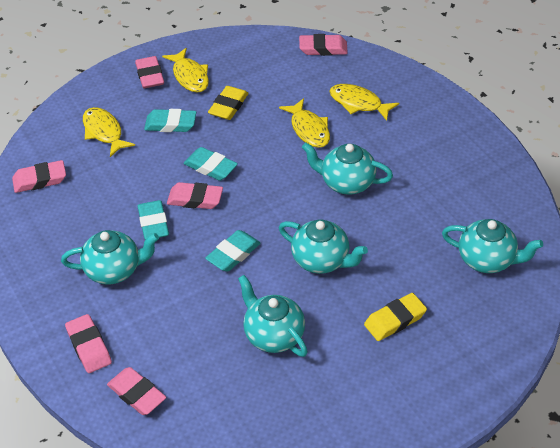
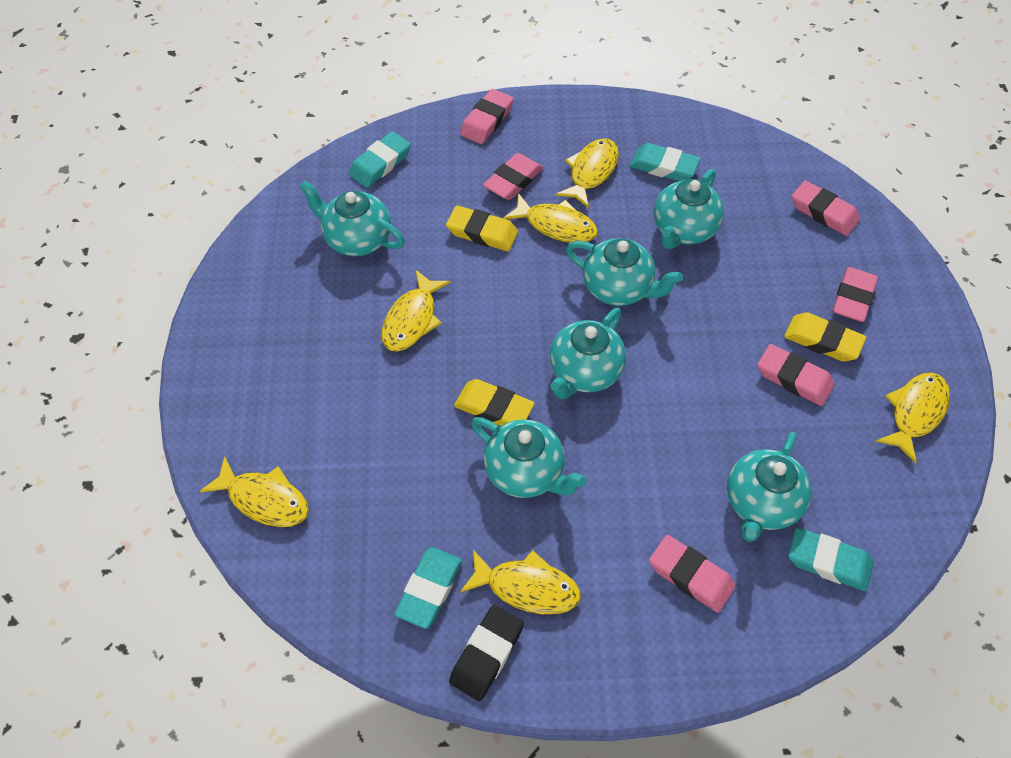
black eraser: none = 0 -> [449,605,524,701] = 1
turquoise teapot: [61,230,159,285] [238,275,308,357] [279,220,368,274] [302,143,393,195] [442,219,543,273] = 5 -> [299,180,405,256] [471,417,587,498] [550,308,626,399] [566,238,683,306] [654,169,724,249] [727,432,812,542] = 6
yellow eraser: [208,86,249,120] [364,293,427,341] = 2 -> [446,206,518,251] [454,379,535,426] [784,312,866,362] = 3
yellow fish: [83,107,135,157] [162,48,209,92] [279,98,330,148] [329,84,399,121] = 4 -> [200,456,309,527] [381,270,451,351] [460,550,581,615] [503,193,598,243] [556,138,619,208] [876,373,950,463] = 6

